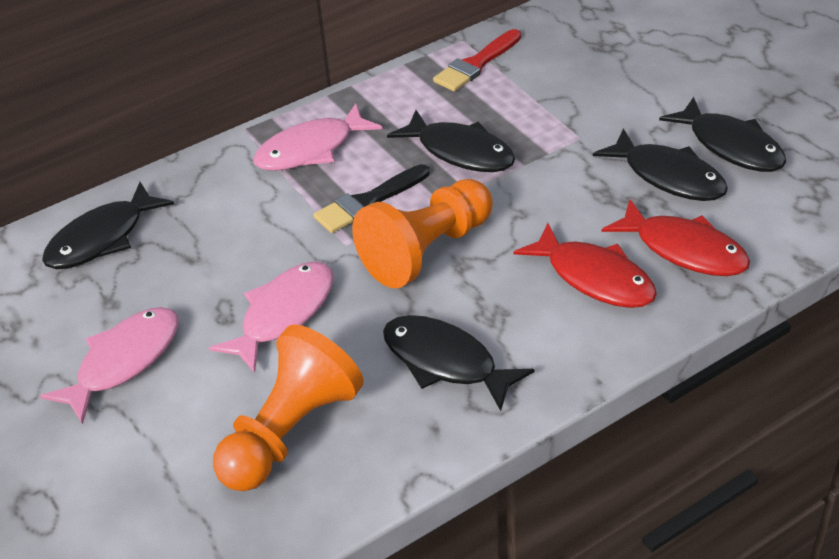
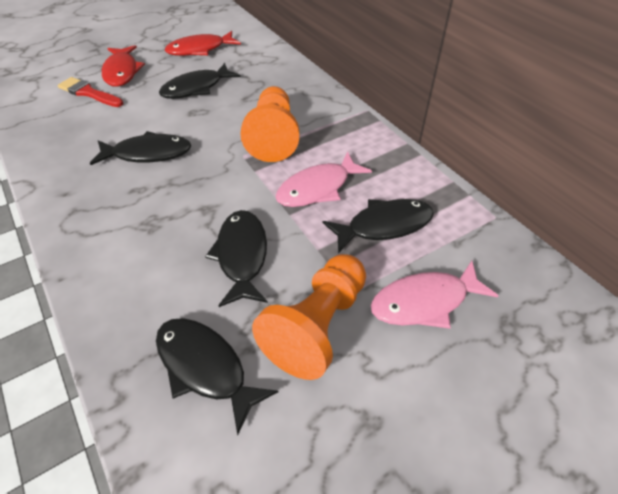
black brush: [313,164,429,233] = 1 -> none = 0
pink fish: [40,307,179,424] [209,261,334,373] [253,104,382,171] = 3 -> [276,152,372,207] [371,261,499,329] = 2

